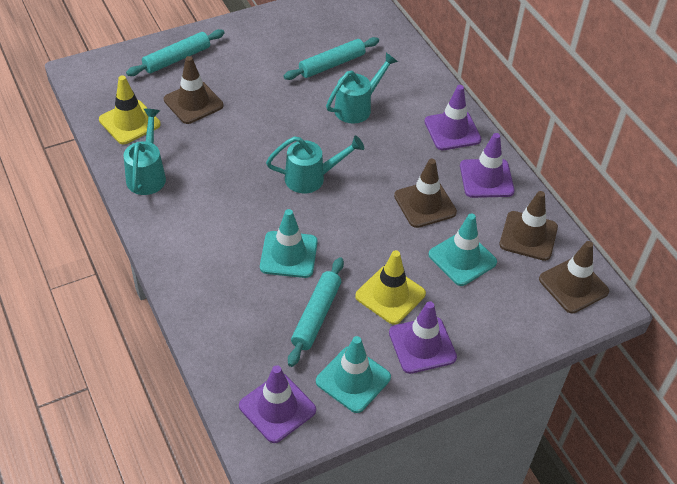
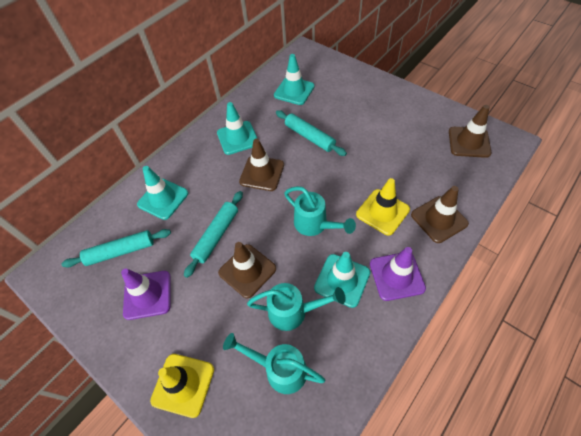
purple traffic cone: [239,365,316,443] [389,301,457,374] [424,85,481,150] [460,133,515,198] = 4 -> [121,268,171,320] [370,247,426,301] = 2
turquoise traffic cone: [260,209,318,278] [316,336,391,413] [428,214,497,286] = 3 -> [137,166,188,220] [217,102,258,155] [274,54,315,105] [314,252,370,308] = 4

